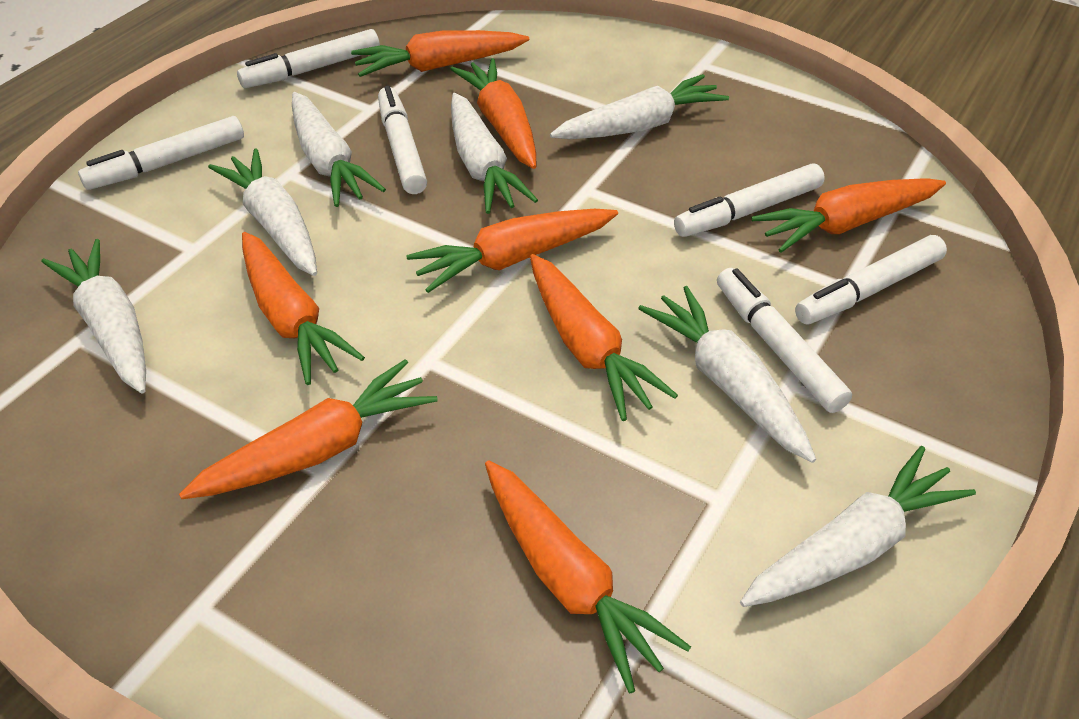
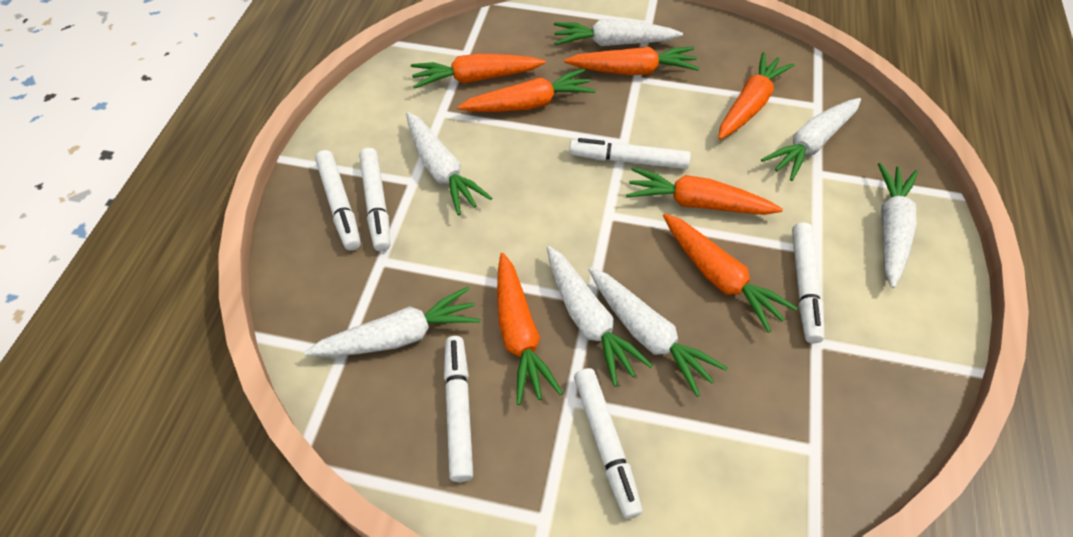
orange carrot: [179,359,438,499] [242,232,365,385] [351,30,529,77] [406,209,618,293] [450,58,536,169] [485,460,691,693] [530,254,678,421] [752,178,946,253] = 8 -> [411,53,546,89] [457,69,596,112] [497,253,563,405] [564,47,699,75] [626,167,783,215] [663,213,797,333] [718,52,794,140] = 7

